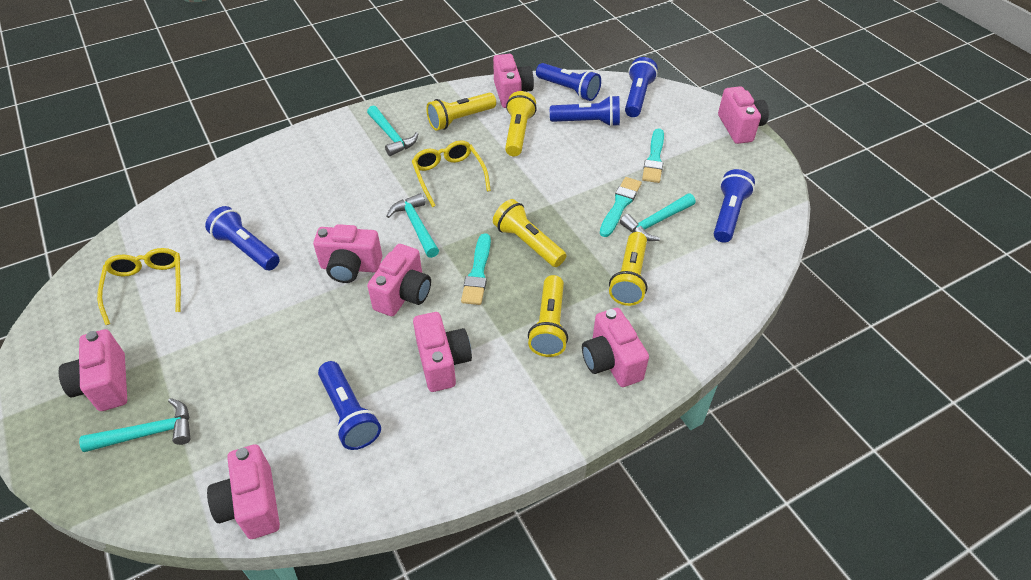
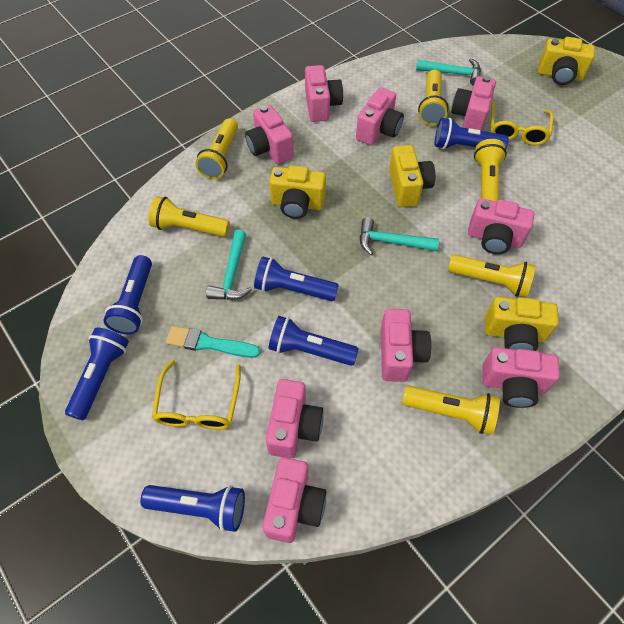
pink camera: [58,329,127,411] [207,444,280,539] [313,224,382,283] [367,244,431,316] [413,312,472,392] [493,54,534,108] [582,308,649,387] [718,86,769,144] = 8 -> [245,105,294,164] [263,457,326,543] [266,379,324,458] [305,65,343,122] [356,87,404,146] [381,309,431,382] [451,76,496,131] [468,198,535,254] [482,347,560,408] = 9
turquoise brush: [461,233,491,305] [600,177,642,237] [642,128,664,183] = 3 -> [166,326,261,358] = 1
turquoise hammer: [79,398,191,452] [367,106,418,156] [386,193,439,258] [620,193,696,241] = 4 -> [206,230,252,300] [360,217,439,255] [416,58,481,86] = 3
yellow camera: none = 0 -> [269,166,326,219] [389,145,435,207] [485,297,559,351] [538,37,595,85] = 4
yellow flashlight: [426,93,496,131] [493,199,566,267] [505,91,537,156] [528,275,568,357] [609,232,647,306] = 5 -> [149,196,230,237] [196,118,238,179] [402,385,500,435] [418,70,449,125] [448,254,536,298] [474,139,507,202] = 6

